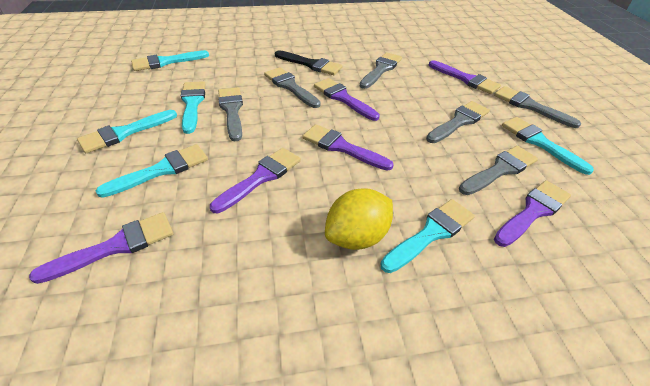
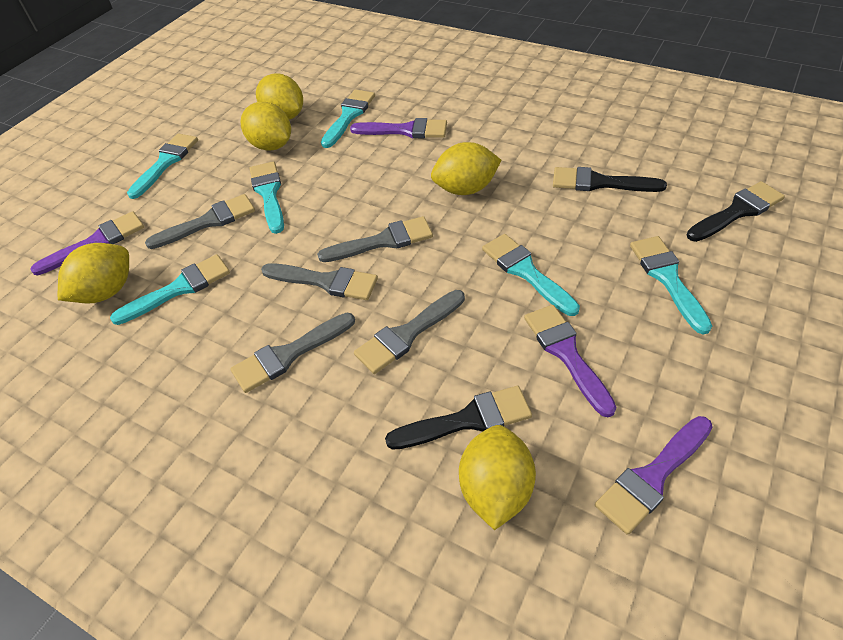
black brush: [275,50,343,75] = 1 -> [385,386,532,450] [553,167,667,192] [687,181,785,242] = 3
grey brush: [218,87,243,142] [264,67,321,108] [360,52,402,89] [426,101,490,143] [459,146,538,195] [494,86,581,128] = 6 -> [145,194,255,249] [230,313,355,393] [261,263,378,300] [317,216,433,262] [354,290,465,374] = 5
purple brush: [29,212,173,284] [210,148,301,213] [302,124,394,171] [314,78,380,121] [429,60,501,94] [494,180,571,247] = 6 -> [31,211,144,275] [350,118,447,138] [524,305,617,417] [595,416,713,535] = 4
yellow lemon: [325,188,393,250] = 1 -> [58,243,129,304] [241,102,291,151] [256,74,303,120] [431,142,502,195] [459,425,536,530] = 5

